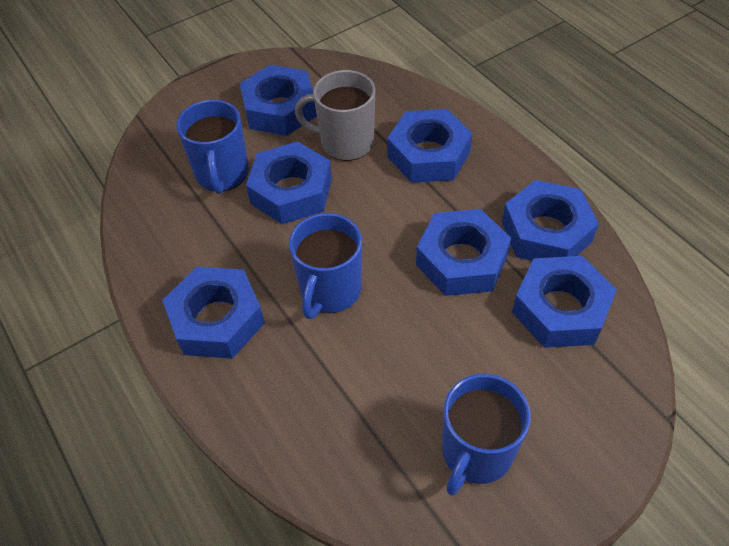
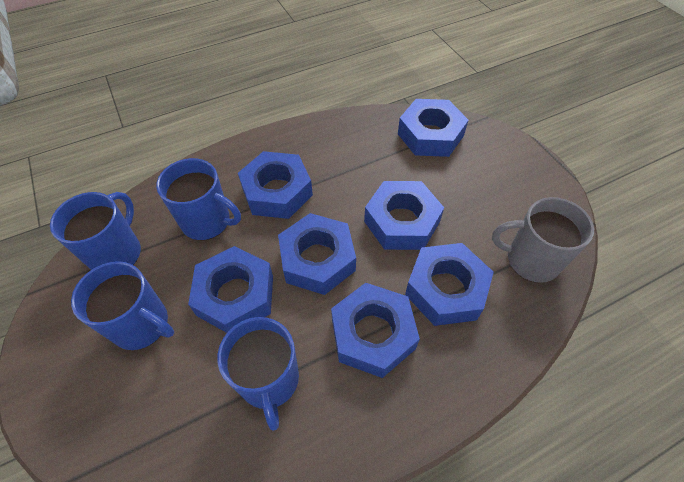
blue mug: [176,100,249,194] [289,213,362,319] [442,374,531,496] = 3 -> [50,192,141,270] [71,261,174,350] [156,158,241,240] [217,317,299,430] = 4

